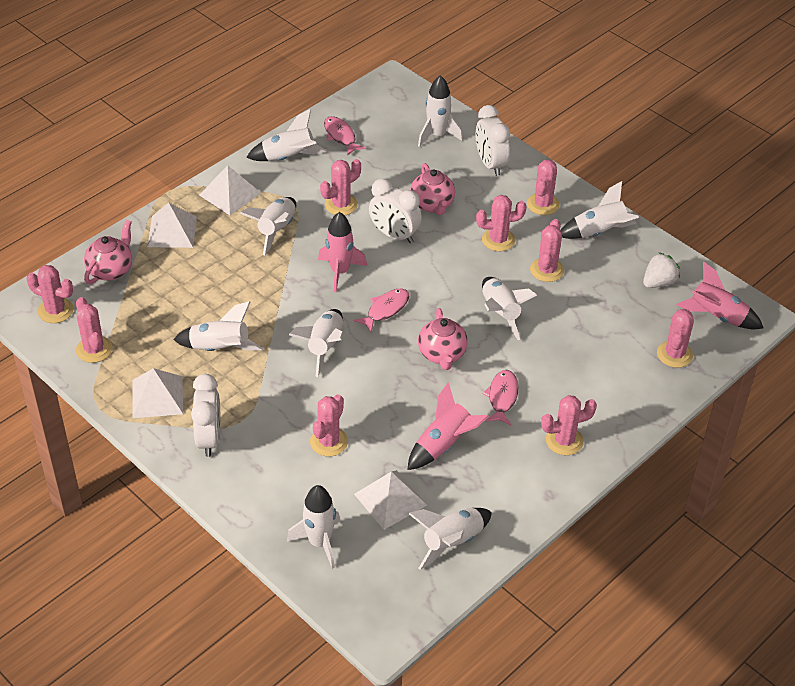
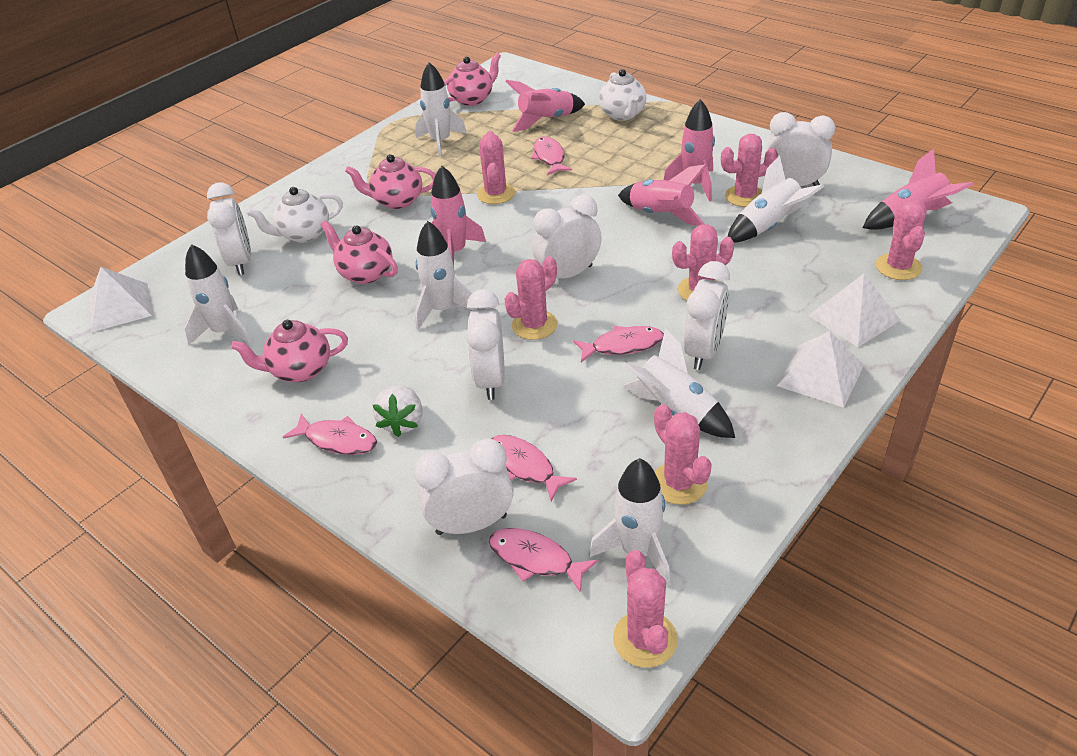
pink cactus: [27,265,74,323] [76,297,112,363] [310,394,348,457] [320,159,361,215] [476,195,527,251] [527,160,560,215] [530,219,564,282] [541,395,597,455] [657,308,694,368] = 9 -> [477,131,515,204] [505,256,558,340] [613,550,678,668] [654,404,712,505] [672,224,734,301] [721,134,778,207] [876,200,927,280] = 7
pink fish: [324,116,366,156] [353,289,409,332] [483,370,518,425] = 3 -> [283,414,377,455] [489,528,598,593] [491,435,577,501] [531,137,572,175] [573,326,664,362] = 5
pink rocket: [318,212,367,292] [407,382,489,470] [676,262,763,329] = 3 -> [430,166,486,265] [505,80,585,132] [618,164,706,226] [664,99,715,201] [863,149,973,230] = 5
pink teapot: [84,220,132,284] [410,163,455,216] [418,308,468,370] = 3 -> [231,320,348,382] [320,220,398,284] [345,154,436,209] [444,53,501,106] = 4
white clock: [191,374,221,457] [369,179,422,243] [476,105,510,176] = 3 -> [207,183,251,275] [414,439,513,535] [466,289,505,400] [532,195,602,279] [684,261,730,370] [765,112,835,186] = 6
white pyramid: [132,368,183,418] [147,203,197,248] [199,165,261,215] [354,470,427,530] = 4 -> [89,267,152,333] [777,331,864,408] [808,274,901,347] = 3
white rocket: [173,301,263,351] [240,197,296,255] [246,109,327,161] [287,485,340,569] [289,309,344,377] [408,508,492,570] [418,75,463,147] [482,277,537,340] [561,181,639,239] = 9 -> [184,244,252,345] [415,62,467,157] [415,221,478,330] [589,458,671,587] [623,328,735,438] [728,155,824,243] = 6
white teapot: none = 0 -> [247,187,343,243] [599,69,646,121] = 2

